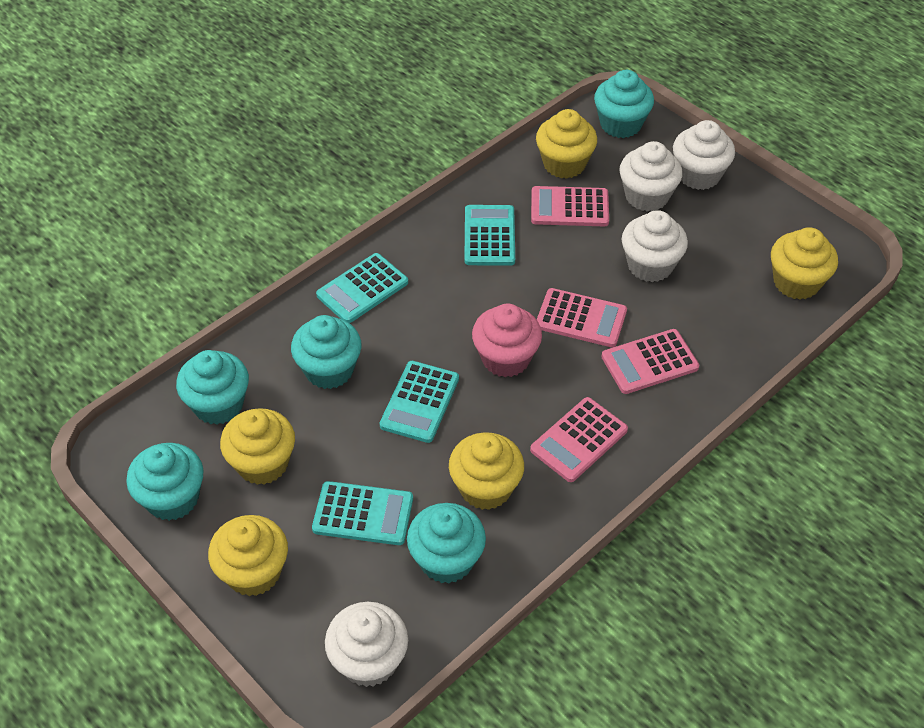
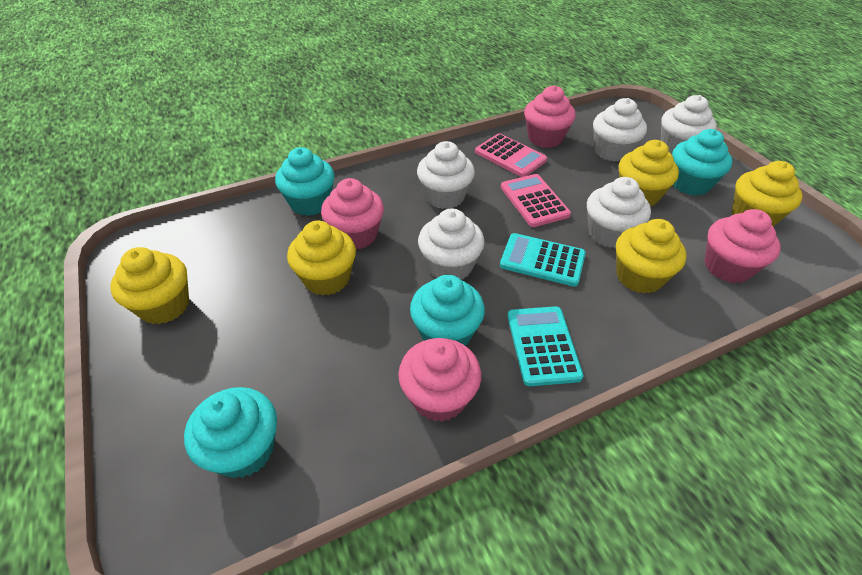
pink calculator: [530,397,628,482] [531,186,609,226] [537,288,627,347] [601,329,699,394] = 4 -> [475,133,547,177] [501,174,571,227] = 2
pink cupcake: [472,304,542,377] = 1 -> [321,178,384,249] [398,338,481,422] [524,85,576,148] [705,209,781,283] = 4
turquoise calculator: [312,481,413,545] [316,253,408,323] [380,361,459,443] [464,205,515,266] = 4 -> [500,233,586,287] [507,306,584,386] = 2
turquoise cupcake: [126,443,204,521] [176,350,249,425] [291,315,361,389] [407,503,486,584] [594,70,654,138] = 5 -> [184,387,277,478] [275,147,335,216] [410,275,485,345] [672,129,733,196] = 4
white cupcake: [325,602,408,687] [619,141,683,212] [622,210,688,282] [673,120,735,190] = 4 -> [417,141,475,209] [418,208,484,279] [587,177,651,248] [593,98,647,162] [661,95,717,155] = 5

